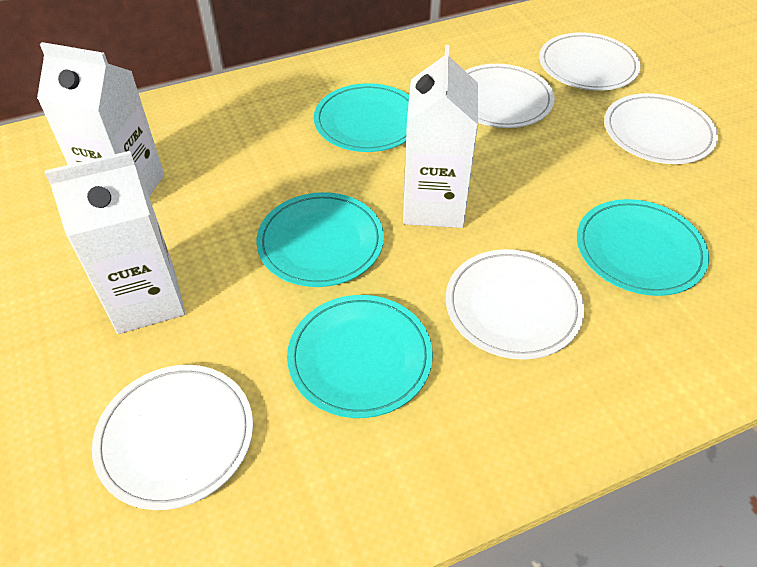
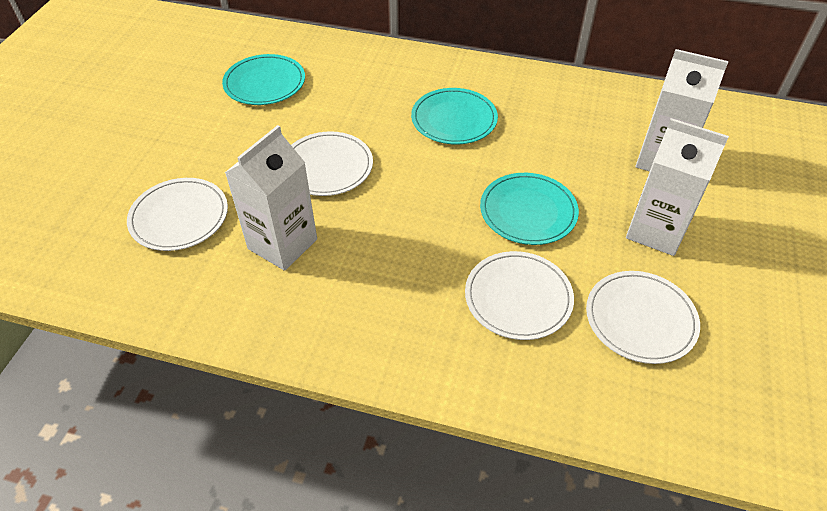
turquoise plate: [256,192,384,287] [287,295,433,418] [314,83,409,152] [577,199,709,296] = 4 -> [222,54,305,105] [411,88,498,144] [480,173,579,245] = 3
white plate: [92,365,253,510] [446,249,584,360] [465,64,555,128] [539,32,641,91] [604,93,718,164] = 5 -> [127,178,228,251] [291,131,373,196] [465,251,574,340] [586,271,700,364] = 4

